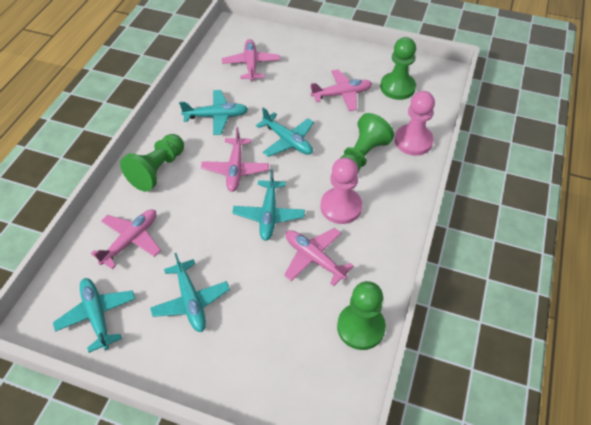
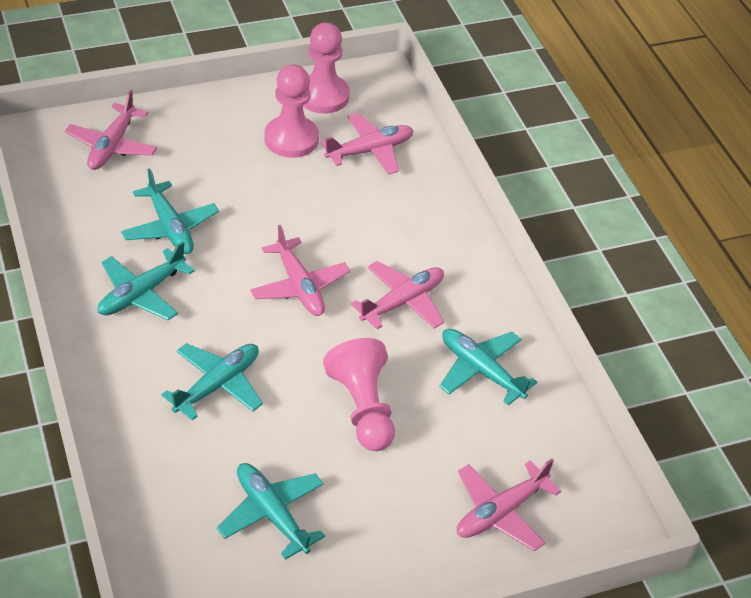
green pawn: [120,134,184,192] [337,281,386,350] [340,113,394,173] [380,37,416,100] = 4 -> none = 0
pink pawn: [321,157,362,224] [395,91,435,156] = 2 -> [264,65,319,158] [303,22,350,113] [323,338,395,451] = 3

